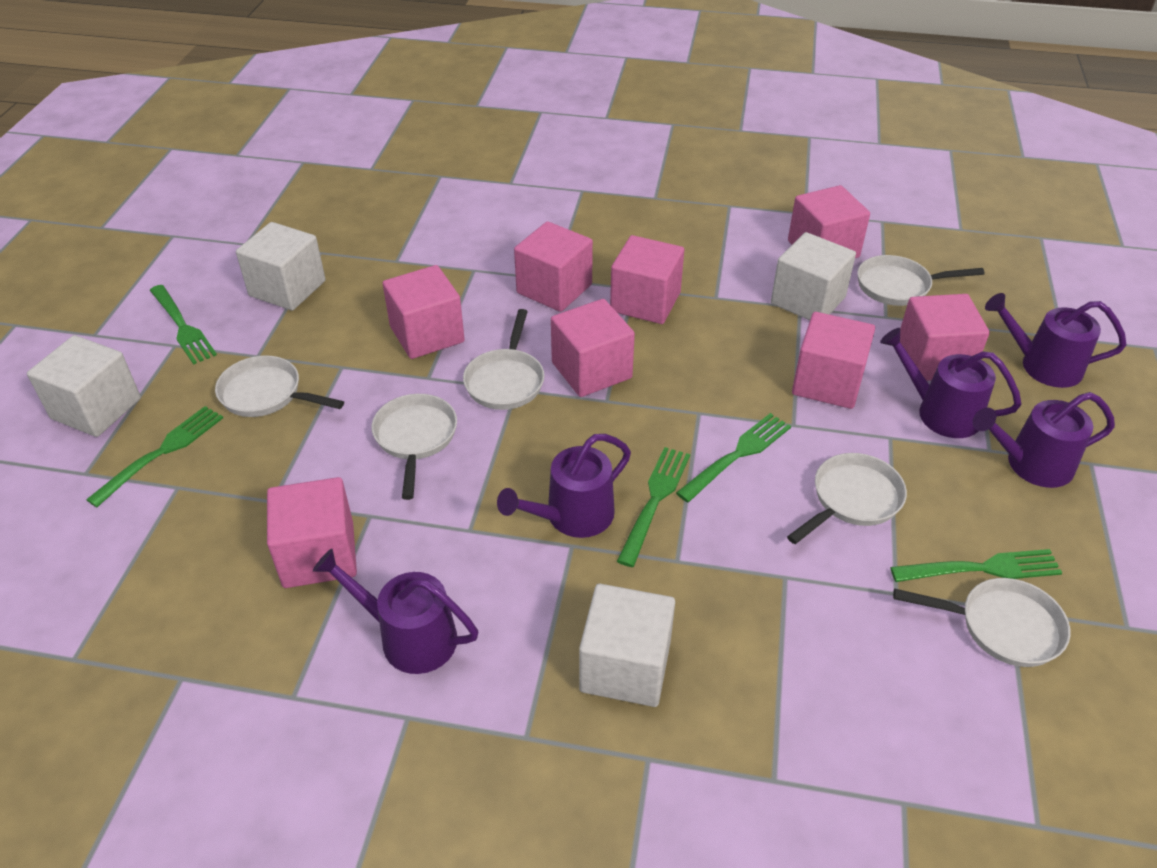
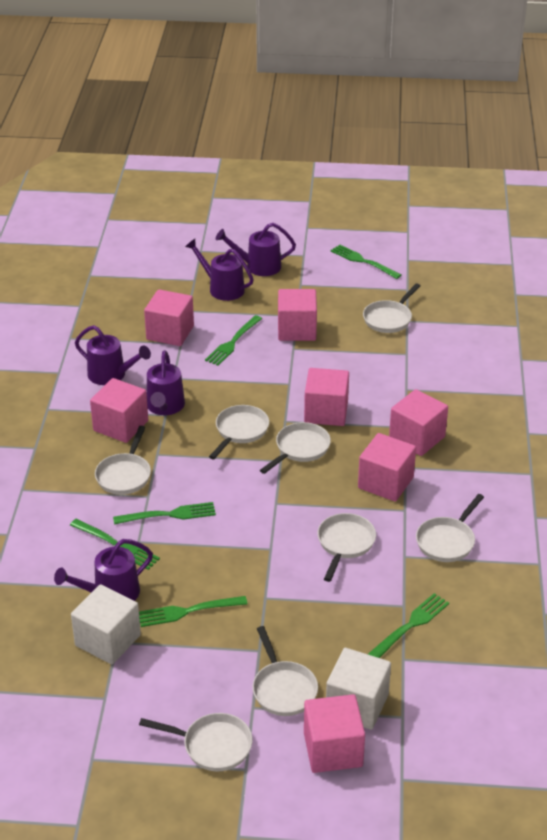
green fork: [86,406,223,507] [150,285,217,365] [617,447,690,567] [676,413,791,502] [890,549,1062,582] = 5 -> [70,519,160,570] [113,502,216,525] [139,596,247,627] [205,315,262,366] [331,244,401,279] [368,593,449,658] = 6
pink cube: [267,477,357,588] [383,265,465,359] [514,221,593,312] [551,299,635,397] [610,235,684,324] [788,185,870,258] [792,312,875,409] [900,294,990,381] = 8 -> [90,378,148,443] [144,289,194,346] [278,289,317,341] [304,368,349,426] [304,694,365,773] [358,433,416,502] [389,389,448,456] = 7
white cube: [27,335,141,437] [236,222,325,311] [579,584,675,707] [771,232,856,320] = 4 -> [71,584,141,664] [326,648,391,730] = 2
white pan: [215,356,344,417] [372,394,457,500] [463,309,545,410] [787,453,907,544] [857,255,984,306] [893,578,1071,667] = 6 -> [95,426,151,495] [139,713,252,771] [209,405,269,459] [253,626,318,716] [260,422,331,474] [317,513,376,582] [363,283,420,333] [416,494,484,562] = 8

